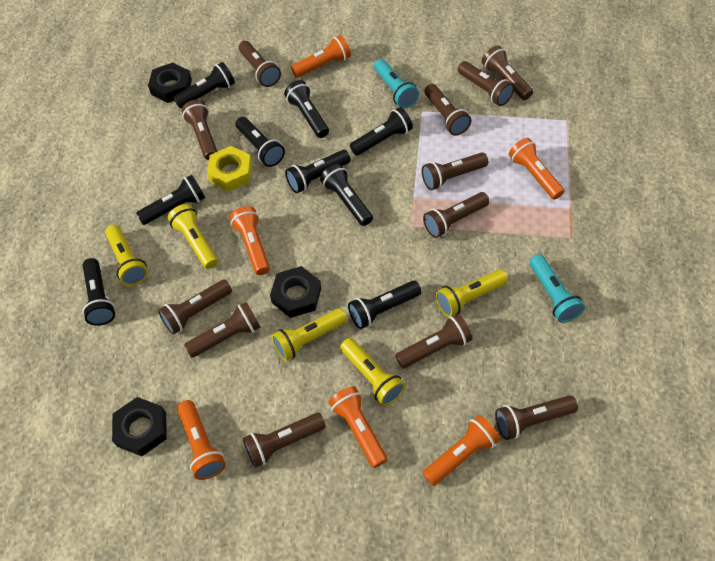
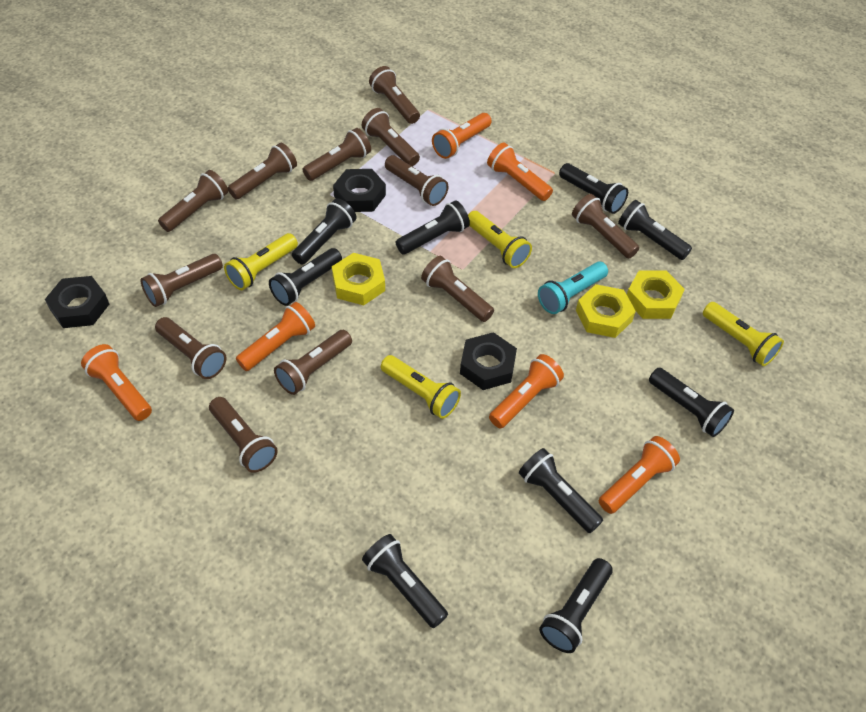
turquoise flashlight: [374,59,419,108] [529,255,585,323] = 2 -> [538,262,608,314] = 1
yellow flashlight: [105,225,148,286] [168,204,218,269] [272,308,347,361] [340,338,405,406] [436,269,508,317] = 5 -> [224,233,298,290] [381,355,461,419] [468,211,532,268] [703,302,784,366] = 4
yellow nut: [207,146,252,191] = 1 -> [332,253,385,305] [576,284,636,338] [627,270,685,319] = 3

